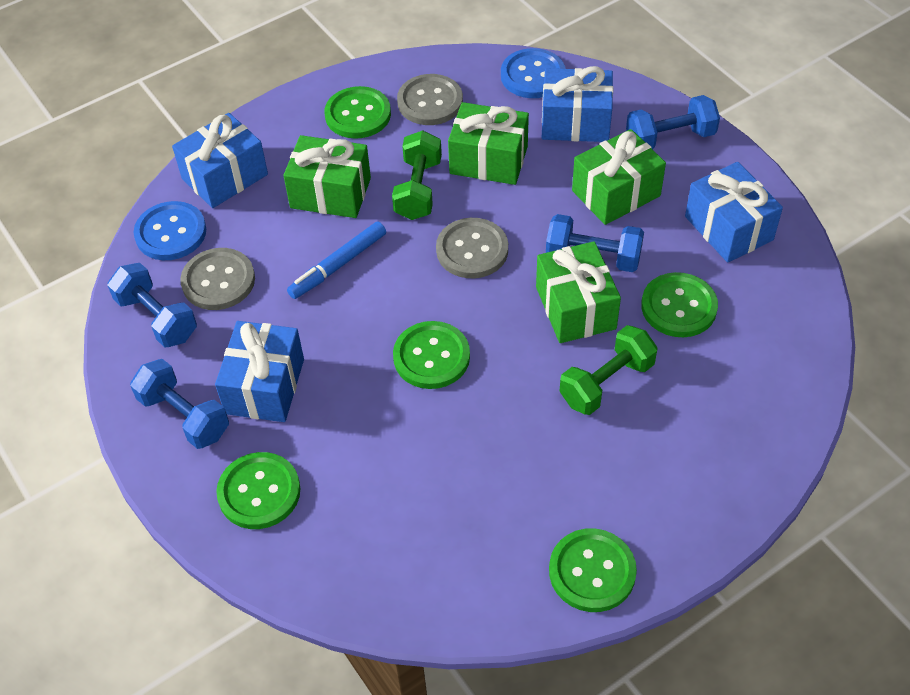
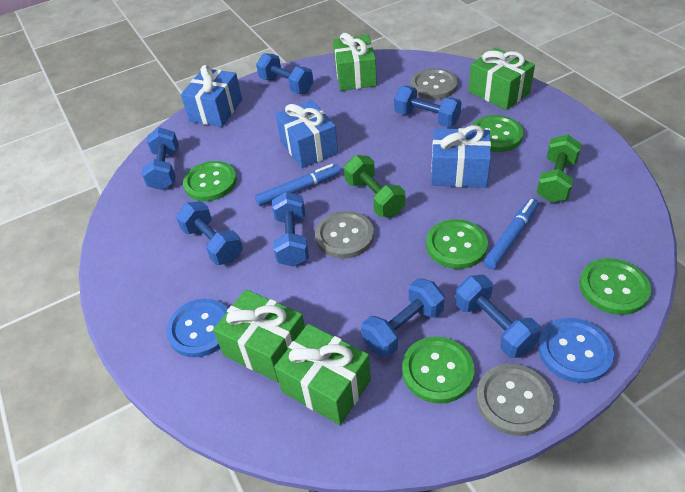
blue dumbbell: [107,263,197,347] [130,359,229,449] [546,214,644,272] [626,95,720,149] = 4 -> [142,127,179,190] [176,201,243,265] [256,53,314,94] [272,192,309,267] [361,278,445,358] [394,86,462,127] [455,275,541,358] = 7
blue gift: [172,113,268,208] [215,321,304,422] [542,66,613,142] [685,162,783,263] = 4 -> [181,65,242,127] [275,100,338,168] [431,125,491,188] = 3
blue marker: [287,221,386,299] = 1 -> [255,164,340,206] [484,198,538,269] = 2

